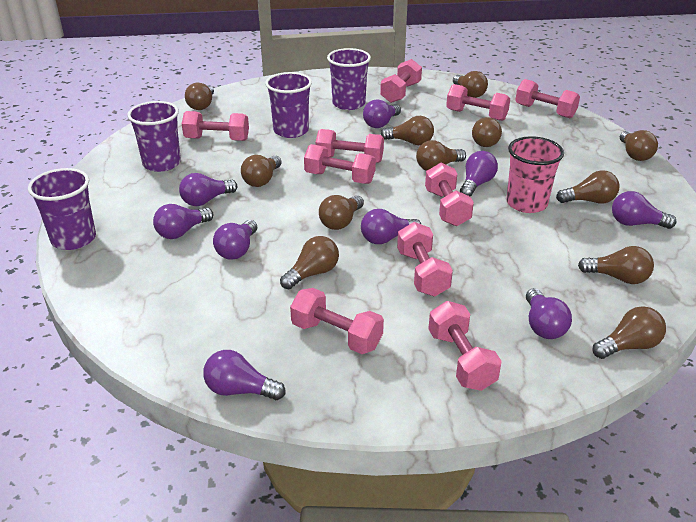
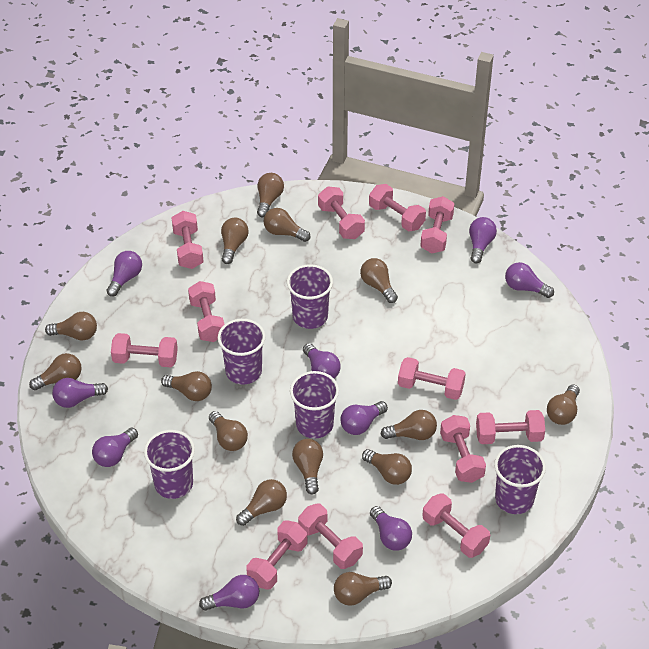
brown light bulb: [185,83,214,110] [241,155,282,187] [280,236,339,289] [319,195,364,230] [381,116,434,145] [416,140,466,171] [453,71,488,98] [472,117,502,147] [556,170,620,204] [578,246,654,284] [593,306,666,359] [620,130,658,161] = 12 -> [29,353,82,390] [45,312,97,341] [161,371,212,401] [209,411,248,451] [221,218,249,264] [236,479,287,526] [257,173,284,217] [264,208,310,242] [292,439,323,495] [334,572,392,606] [360,258,398,303] [362,449,412,485] [381,410,437,440] [547,384,580,425] = 14
pink cup: [506,136,564,213] = 1 -> none = 0
pink dumbbell: [182,111,249,141] [290,288,384,354] [304,144,376,184] [316,129,384,163] [380,59,422,103] [397,222,453,296] [425,163,474,226] [428,301,502,391] [446,84,510,121] [515,79,580,118] = 10 -> [111,333,178,367] [172,211,204,269] [188,281,225,342] [246,520,307,590] [298,504,363,569] [318,186,365,239] [369,184,426,231] [398,357,466,400] [420,196,454,253] [422,493,490,558] [440,415,486,483] [476,410,545,444] = 12
purple cup: [28,168,96,250] [127,101,181,172] [265,72,312,138] [327,48,371,110] = 4 -> [144,430,195,499] [218,319,266,385] [287,264,333,329] [290,371,339,438] [494,445,546,514] = 5

